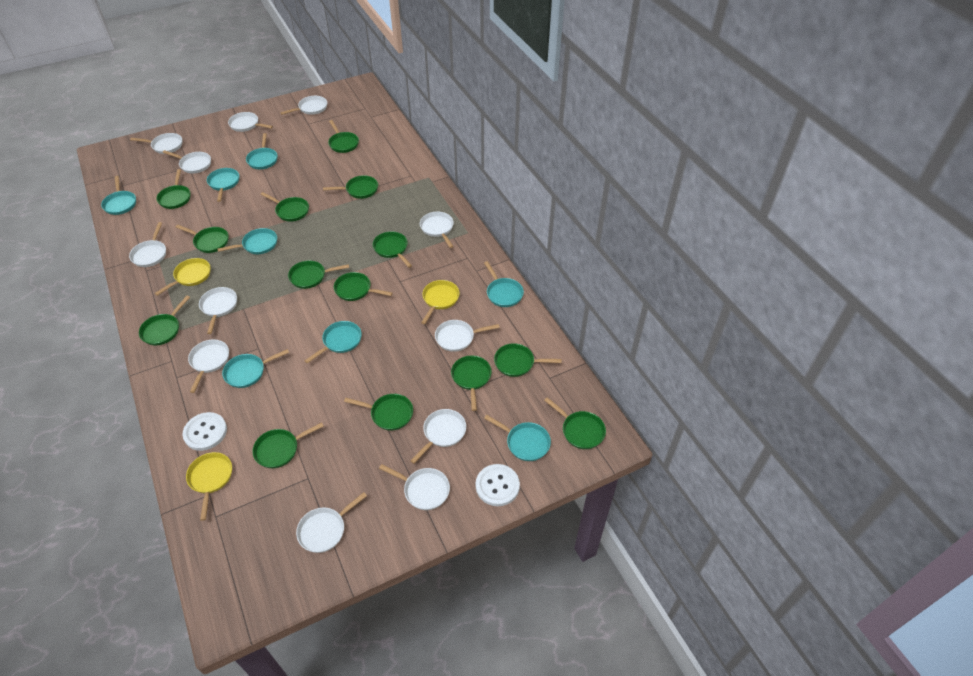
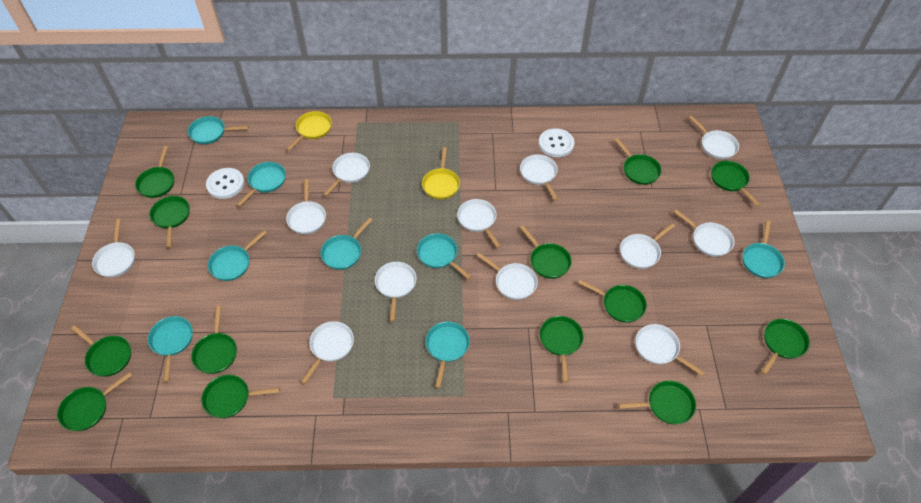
green pan: [139,296,190,345] [156,169,190,209] [176,225,229,253] [252,422,324,468] [260,192,309,222] [288,260,349,289] [323,175,378,199] [328,120,359,153] [334,272,393,301] [344,394,413,430] [373,231,412,268] [451,356,492,411] [494,343,562,377] [544,397,606,449] = 14 -> [57,372,132,431] [71,325,131,377] [135,146,174,198] [150,196,190,247] [191,306,237,374] [201,375,280,418] [520,225,572,279] [540,316,584,382] [578,280,647,323] [614,138,662,185] [618,381,696,424] [711,161,761,206] [761,319,810,375] = 13
yellow pan: [155,258,211,296] [186,452,232,521] [421,280,460,324] = 3 -> [286,111,332,151] [422,147,460,199] = 2

